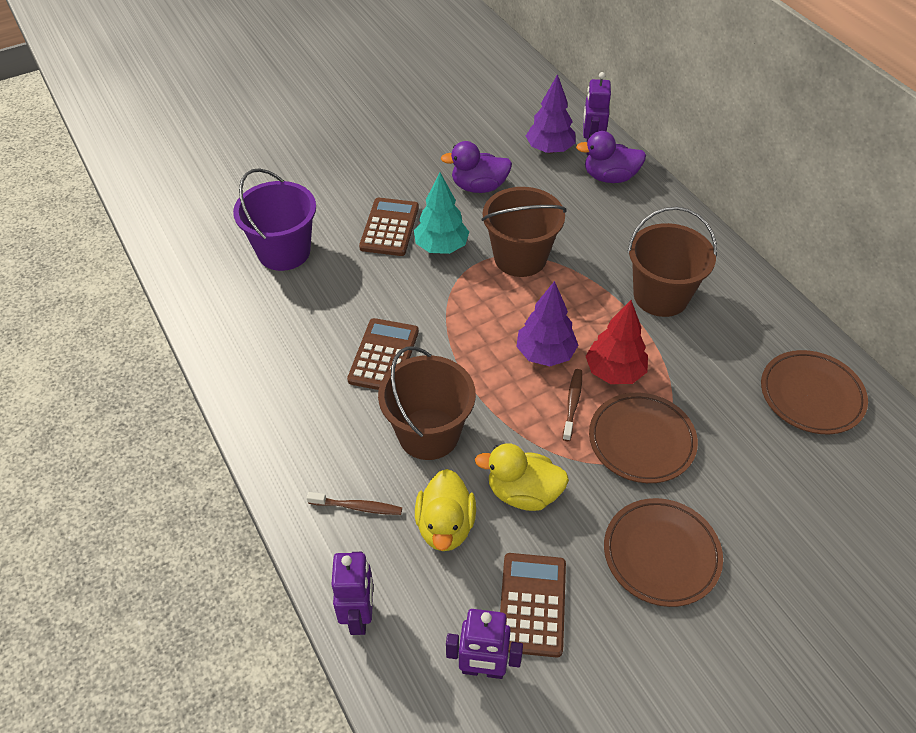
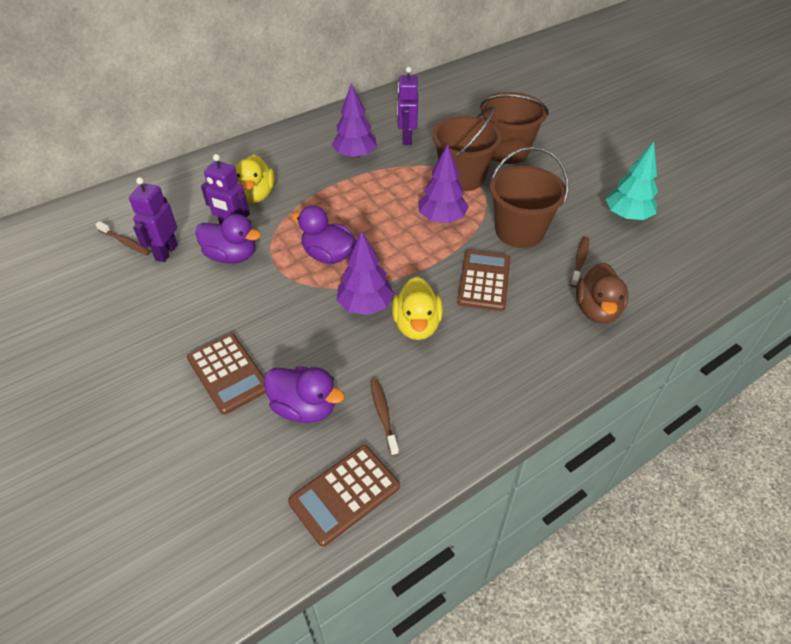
brown duck: none = 0 -> [576,263,628,323] = 1
brown plate: [589,393,698,483] [604,498,723,607] [761,350,868,434] = 3 -> none = 0
brown toothbrush: [307,492,402,515] [562,369,582,441] = 2 -> [95,221,151,255] [370,378,399,456] [570,236,589,287] = 3
purple bucket: [233,168,316,271] = 1 -> none = 0
purple duck: [440,141,512,193] [576,131,646,183] = 2 -> [195,214,261,264] [264,366,345,423] [291,205,356,264] = 3
purple tree: [516,281,578,366] [526,74,576,154] = 2 -> [332,83,377,159] [337,231,394,315] [419,144,469,223] = 3
red tree: [585,300,648,384] = 1 -> none = 0

